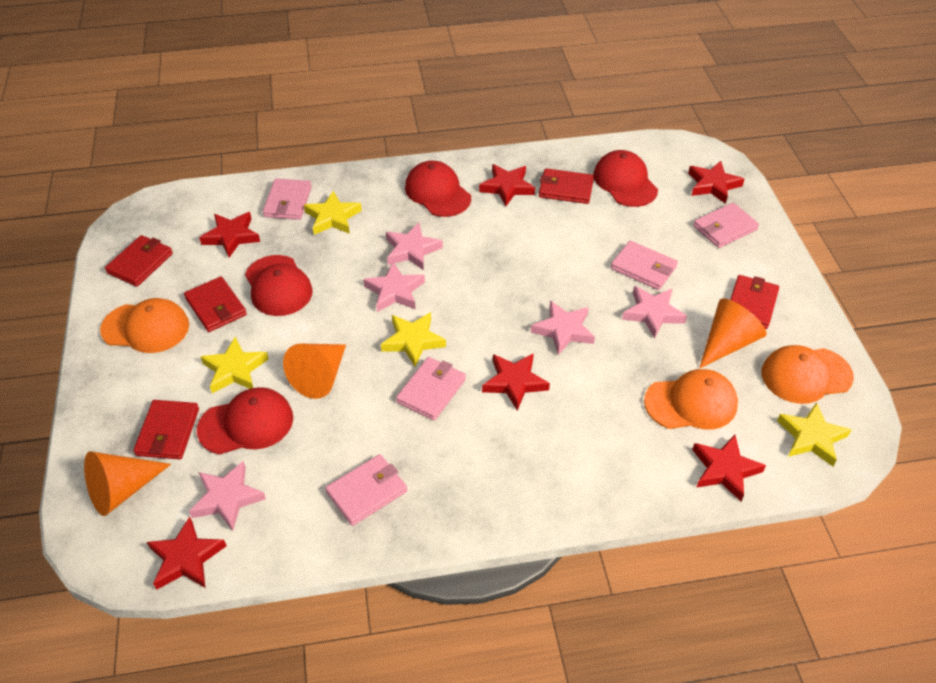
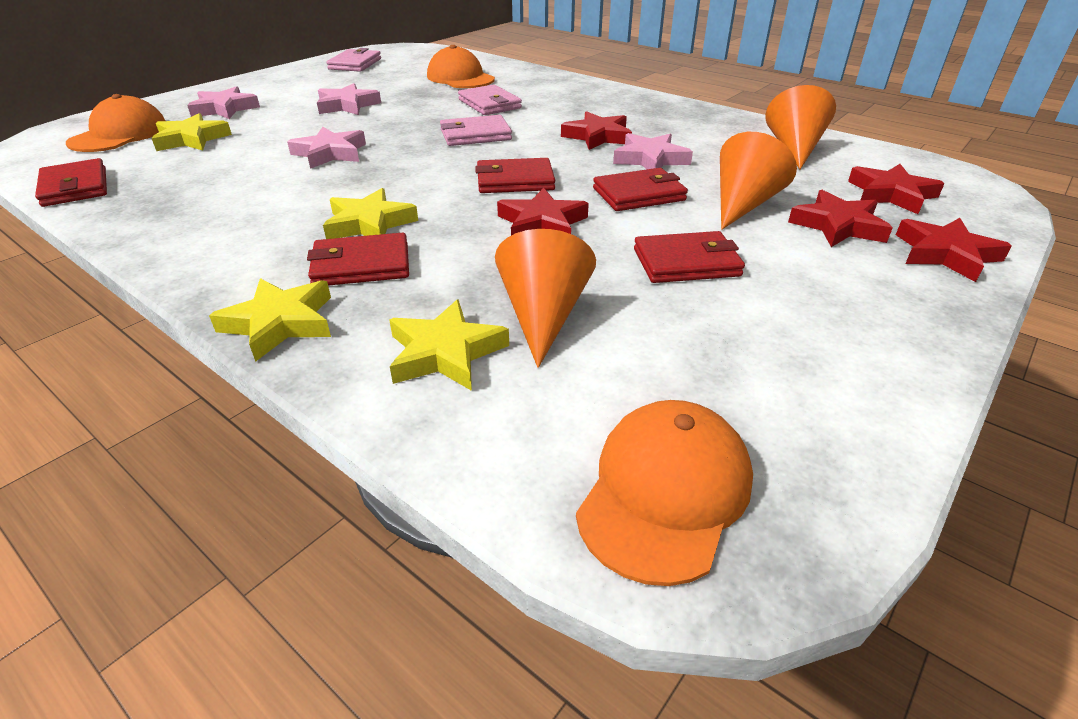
pink star: [189,461,266,531] [363,262,425,312] [386,223,443,270] [531,301,595,355] [622,286,687,339] = 5 -> [187,86,260,119] [287,127,366,169] [317,83,381,115] [613,133,693,169] = 4
pink wallet: [263,179,312,220] [325,454,407,526] [396,357,466,421] [611,241,678,290] [693,203,759,248] = 5 -> [327,48,381,72] [440,115,512,146] [458,84,522,115] = 3
red cap: [197,387,293,455] [245,255,313,316] [405,161,471,217] [593,150,658,207] = 4 -> none = 0
red star: [147,517,227,590] [199,212,260,258] [479,164,535,206] [482,353,550,411] [688,161,745,204] [692,435,766,501] = 6 -> [497,188,589,235] [561,111,632,150] [788,190,893,247] [848,164,945,214] [896,218,1012,282] = 5

